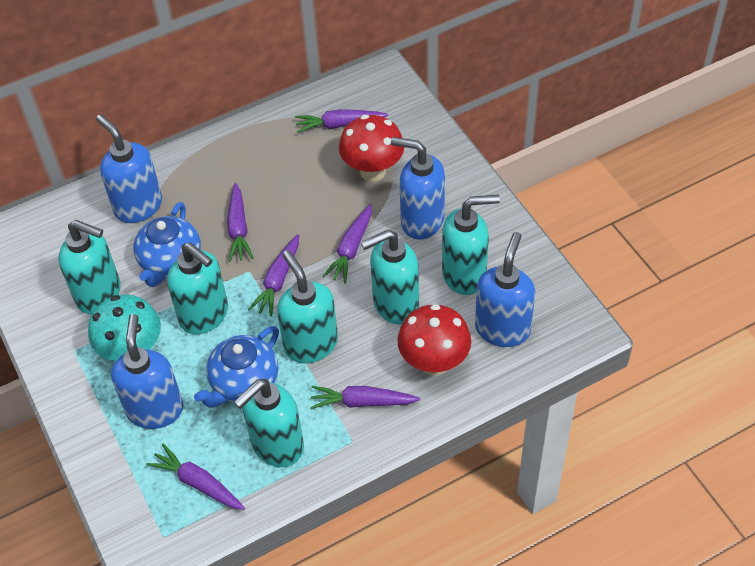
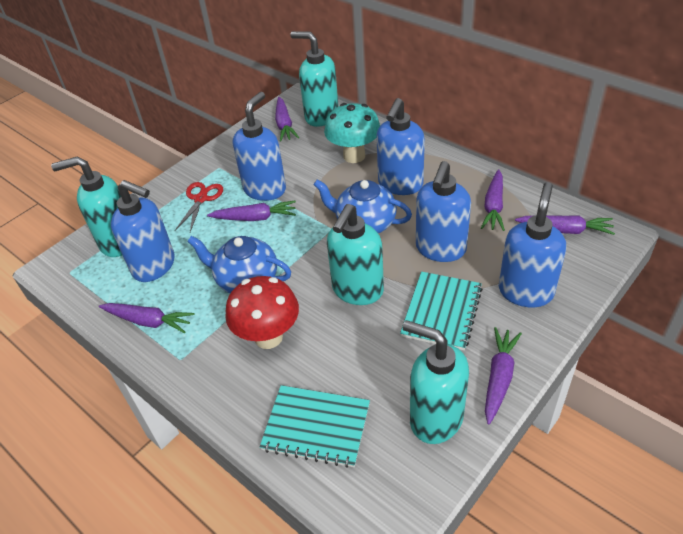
blue soap dispenser: [96,114,162,223] [111,314,183,429] [391,137,445,240] [475,232,535,347] = 4 -> [111,180,175,282] [233,92,286,201] [376,98,425,195] [416,161,471,262] [499,182,566,307] = 5
red mushroom: [339,115,404,182] [397,304,471,376] = 2 -> [225,276,299,349] = 1
red scissors: none = 0 -> [175,182,223,232] = 1
turquoise notebook: none = 0 -> [260,385,370,468] [400,272,483,350] = 2
turquoise soap dispenser: [59,220,121,314] [167,242,228,334] [234,379,304,467] [277,250,338,363] [361,230,419,324] [442,194,500,295] = 6 -> [51,156,122,257] [291,31,339,127] [327,204,384,305] [403,320,469,444] = 4

